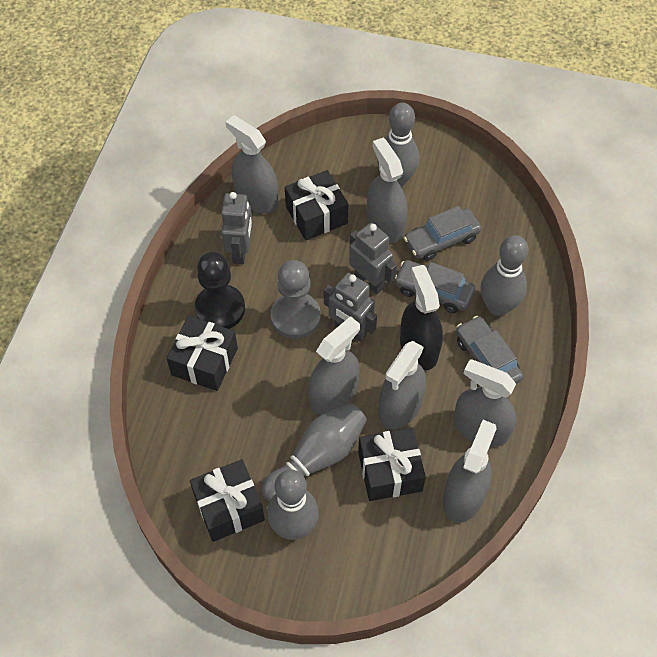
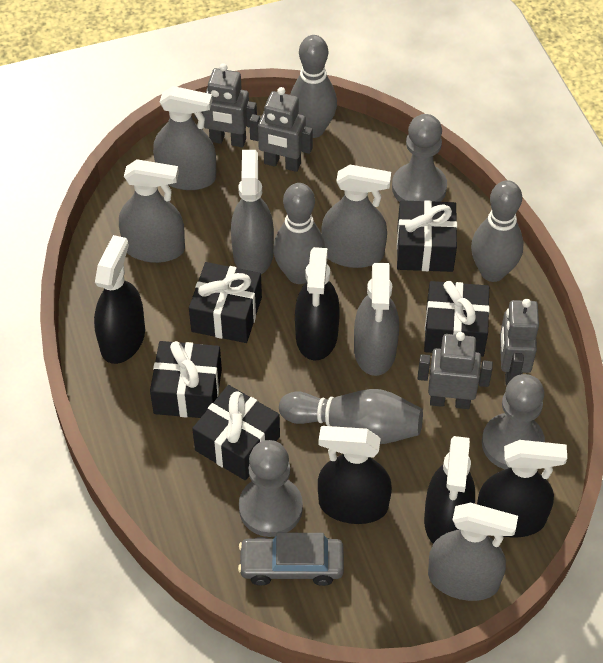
black gift: [166,316,238,391] [190,459,265,542] [285,170,348,240] [358,428,426,501] = 4 -> [150,341,222,418] [189,262,262,343] [192,385,280,480] [397,200,457,272] [424,281,490,357] = 5
black pawn: [195,252,245,329] = 1 -> none = 0
black spray bottle: [400,265,443,371] = 1 -> [94,235,145,364] [295,247,340,361] [318,426,392,524] [424,436,475,544] [477,440,567,538] = 5
grey car: [394,260,476,313] [404,206,481,261] [456,316,523,384] = 3 -> [238,533,344,586] = 1
grey pawn: [271,260,321,339] = 1 -> [239,440,303,537] [392,114,447,202] [482,374,545,469] = 3
grey robot: [221,192,253,264] [324,273,377,342] [349,223,397,294] = 3 -> [195,63,257,147] [249,87,313,172] [417,332,493,409] [500,299,539,385] = 4

